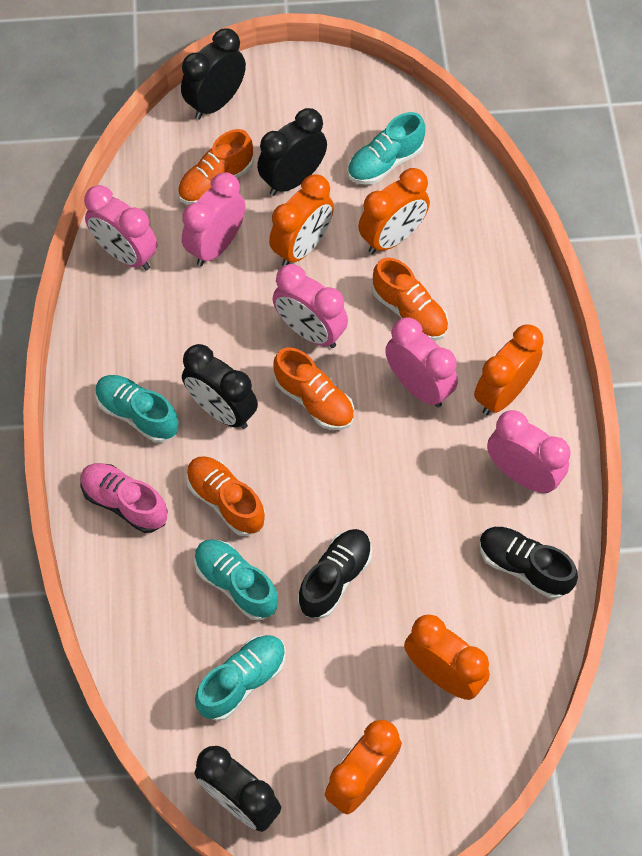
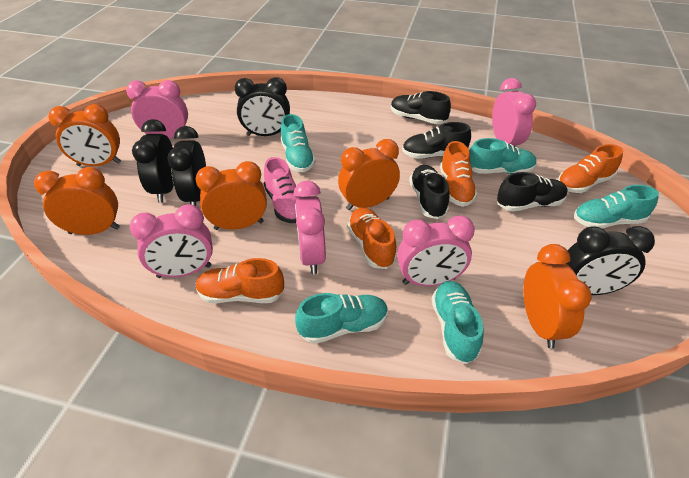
black shoe: [298,529,372,619] [479,526,578,599] = 2 -> [391,91,451,124] [402,122,471,159] [409,165,450,219] [497,172,568,212] = 4
turquoise shoe: [96,375,179,443] [194,540,278,621] [195,635,286,721] [347,112,425,185] = 4 -> [281,114,316,172] [295,293,388,344] [432,281,484,364] [469,138,537,174] [574,185,659,229] = 5

